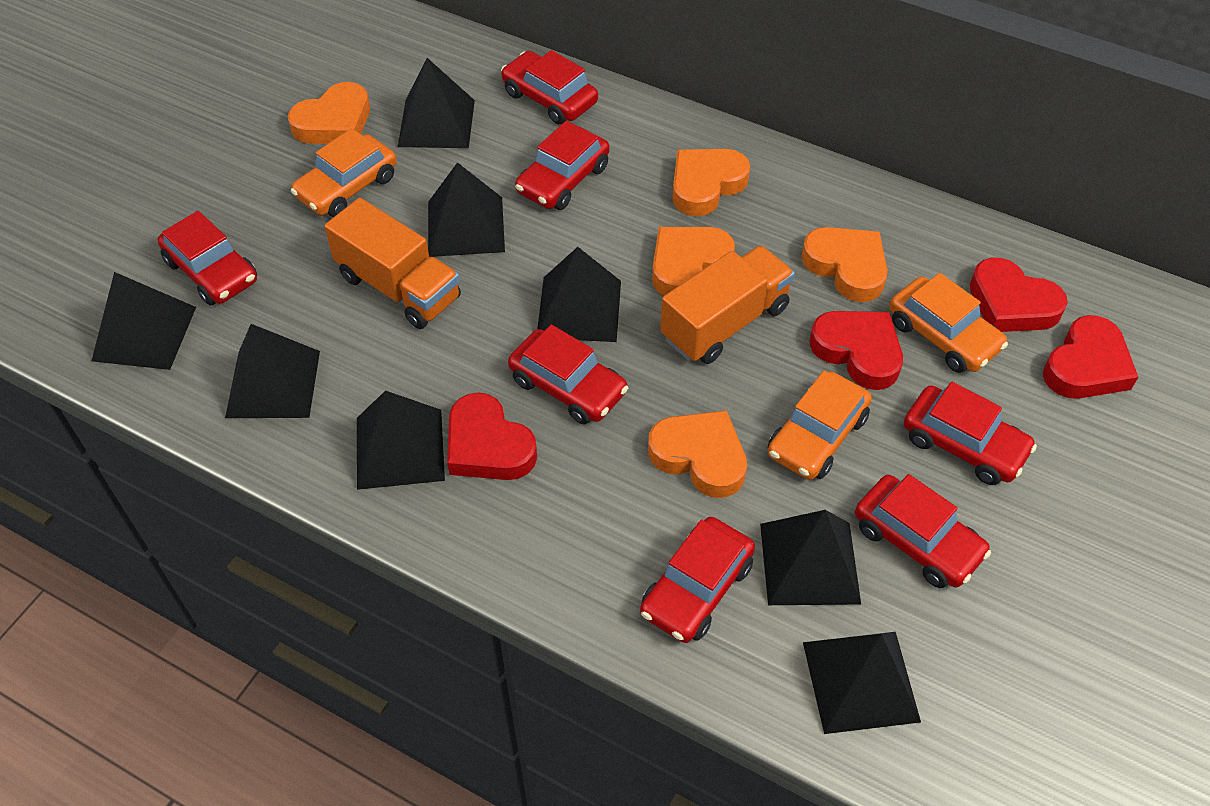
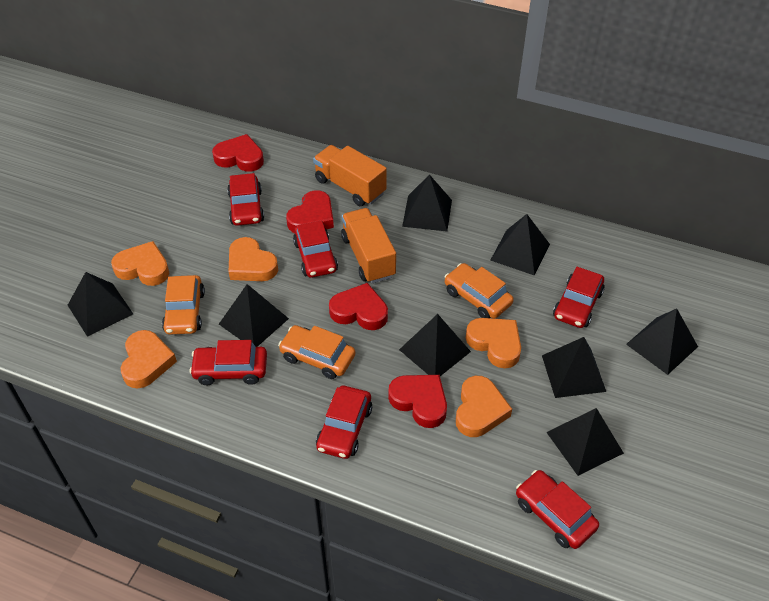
red car: [158,211,257,306] [501,50,598,124] [508,325,628,425] [515,121,610,210] [640,517,755,643] [855,474,991,588] [904,382,1037,485] = 7 -> [189,340,267,385] [227,173,264,226] [293,221,338,278] [316,386,372,459] [516,470,599,549] [553,267,604,328] = 6

